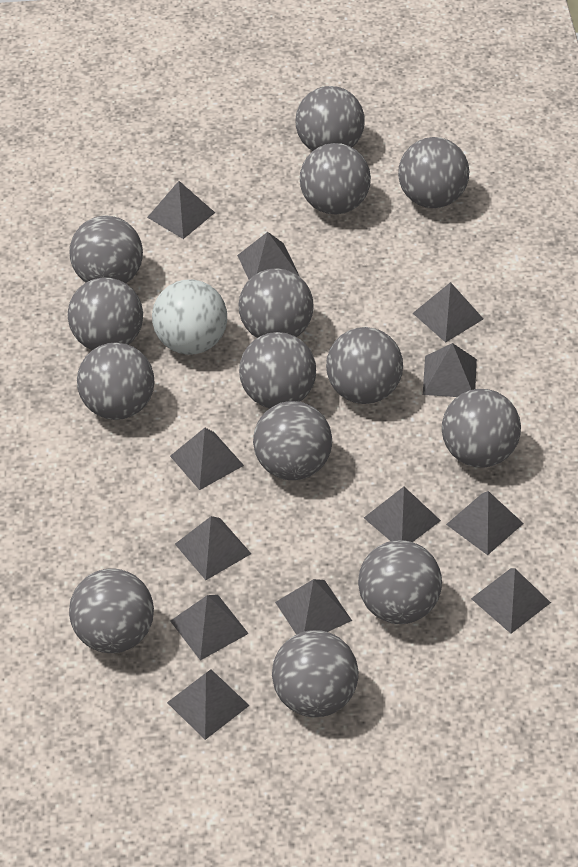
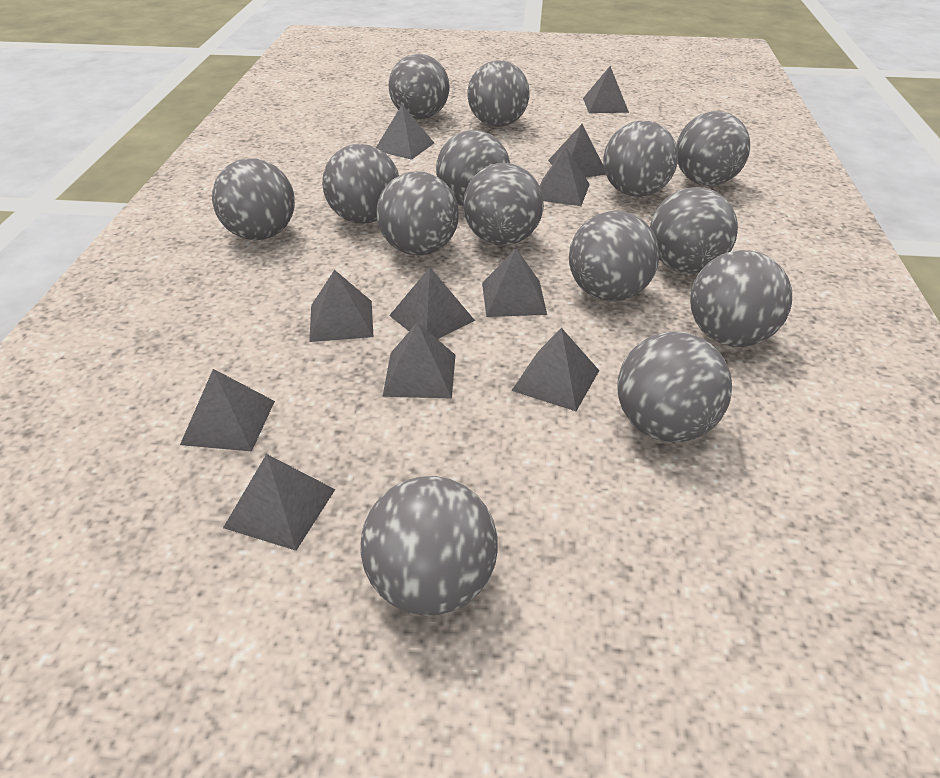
grey pyramid: [147,181,215,239] [167,669,250,740] [170,428,244,490] [170,595,249,660] [175,516,251,580] [237,232,300,280] [275,579,352,634] [364,487,441,542] [413,282,483,343] [423,343,477,397] [446,491,524,555] [471,568,551,634] = 12 -> [180,369,275,451] [223,454,335,551] [309,270,373,342] [376,105,434,160] [382,322,455,398] [389,267,475,339] [482,249,547,317] [511,328,600,411] [540,147,590,206] [548,124,606,177] [583,66,629,113] = 11
white ball: [152,279,227,355] = 1 -> none = 0

